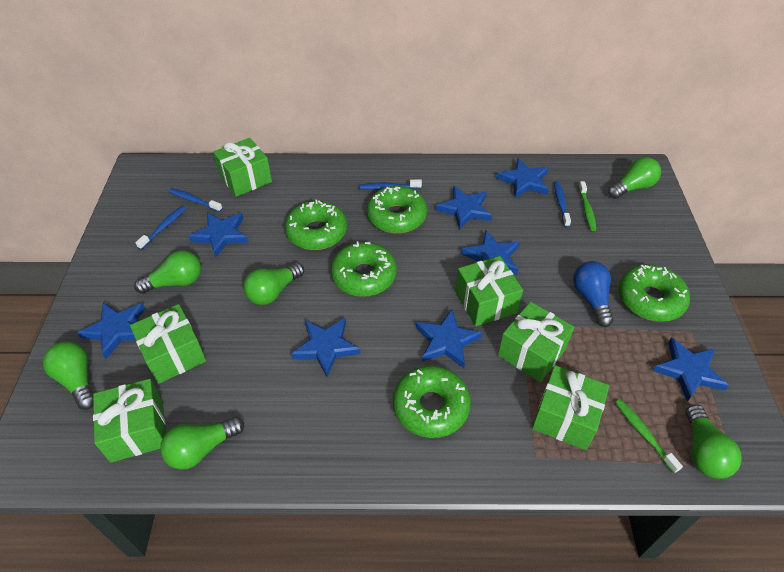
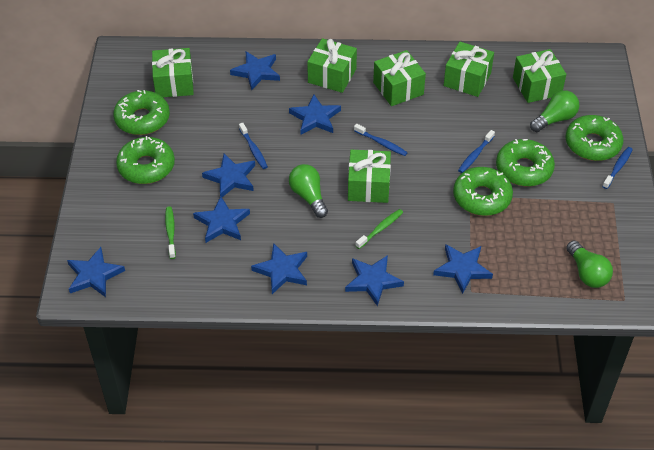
blue light bulb: [573,261,613,327] = 1 -> none = 0
green light bulb: [43,341,93,410] [134,250,201,294] [160,417,244,470] [243,263,304,305] [608,157,661,199] [686,404,742,479] = 6 -> [289,164,328,218] [530,90,579,132] [566,240,613,288] = 3

